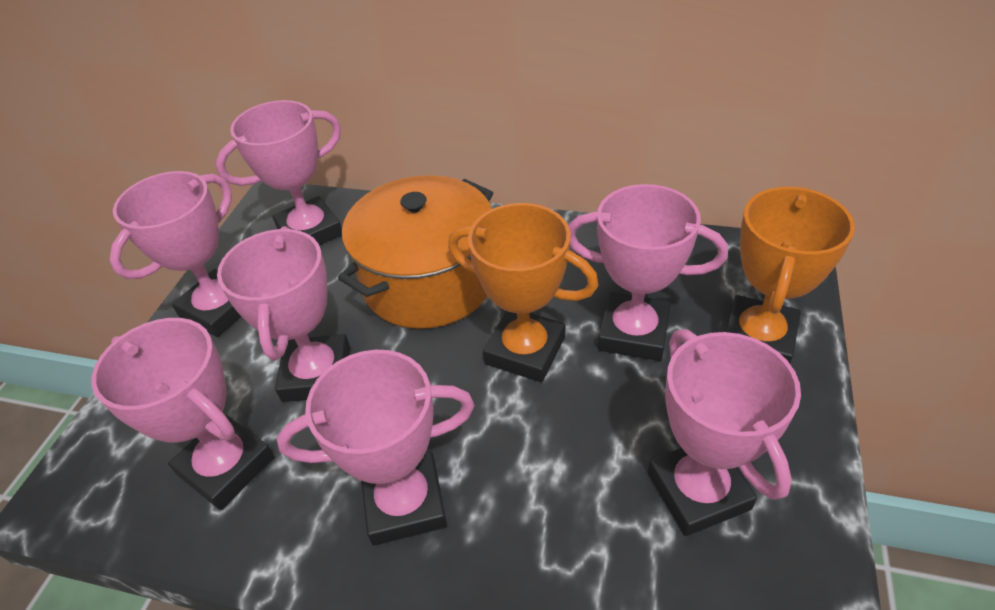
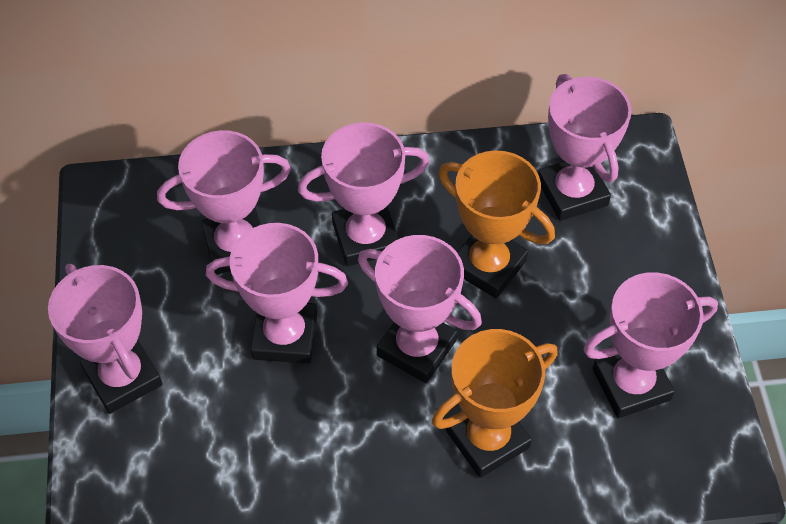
orange pot: [338,175,493,329] = 1 -> none = 0

